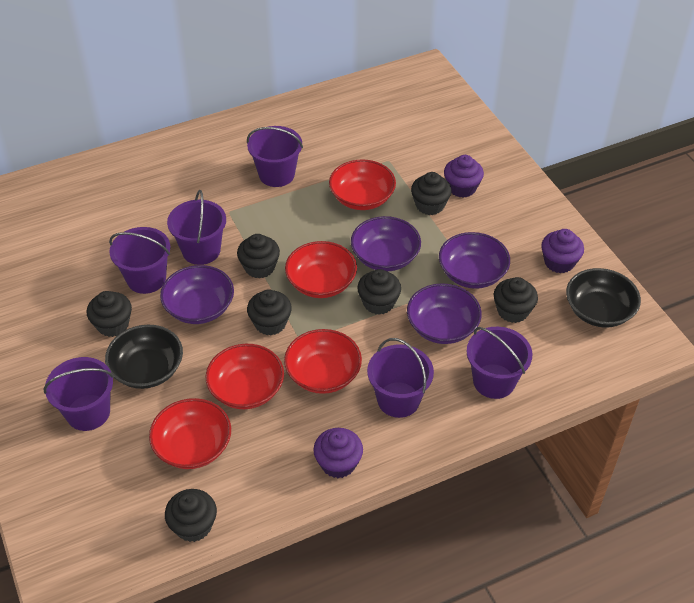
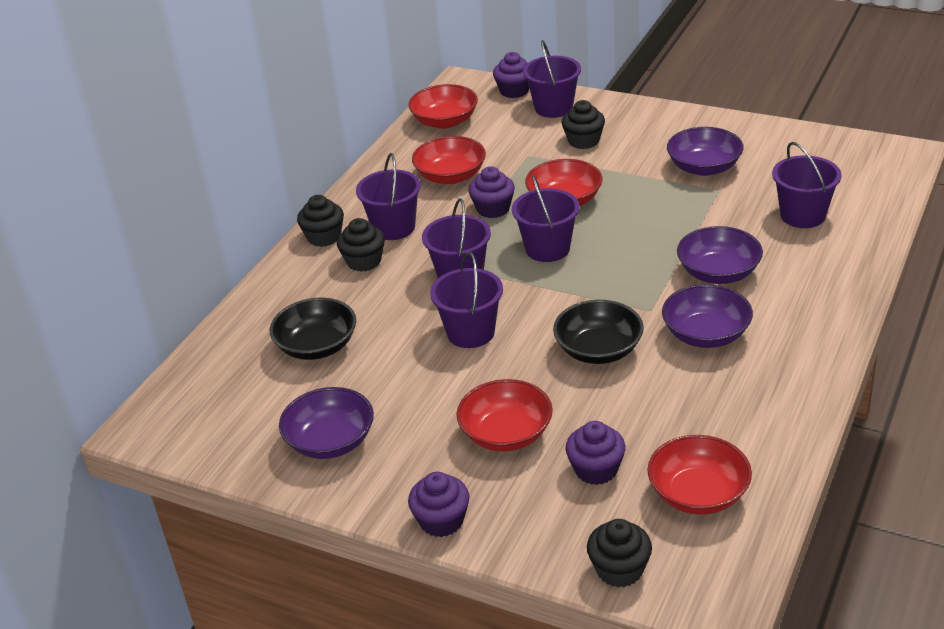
black cupcake: [87,291,132,337] [165,489,217,542] [237,234,280,279] [247,289,292,335] [357,269,401,315] [411,172,452,215] [494,277,538,323] = 7 -> [297,195,344,247] [337,218,385,272] [562,100,605,149] [587,519,652,588] = 4
purple cupcake: [313,428,363,478] [444,155,484,198] [541,229,584,273] = 3 -> [408,472,470,537] [469,166,515,218] [493,52,529,98] [566,421,626,485] = 4

